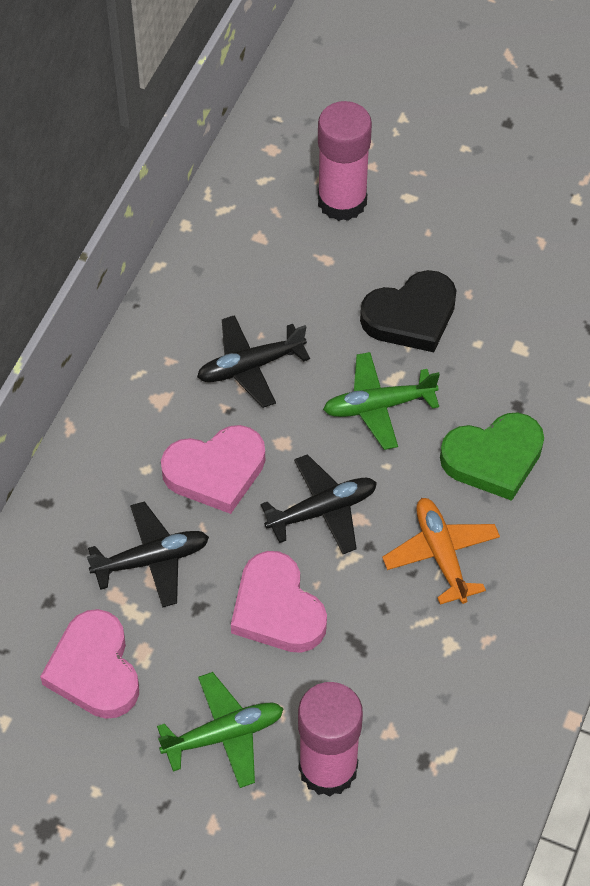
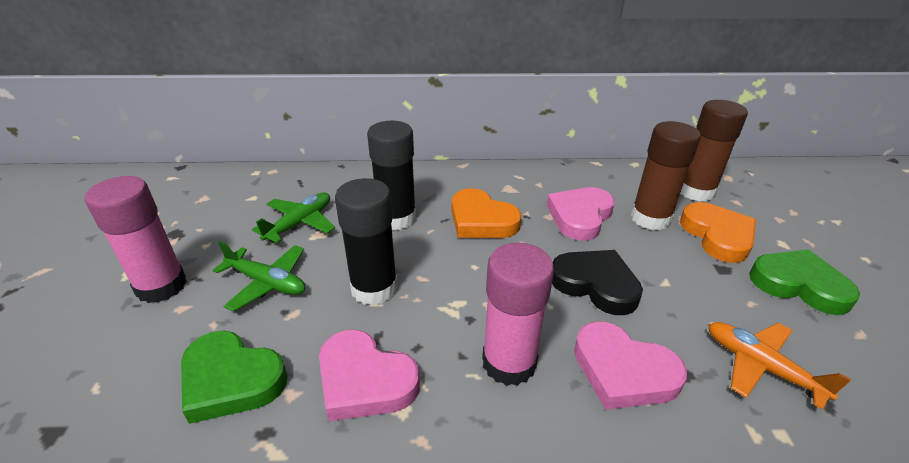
black glue stick: none = 0 -> [335,178,398,306] [367,121,416,231] = 2
black plane: [87,501,209,608] [197,315,310,408] [260,454,377,554] = 3 -> none = 0
brown glue stick: none = 0 -> [631,121,701,230] [680,100,748,202] = 2
green heart: [440,413,544,501] = 1 -> [181,330,287,424] [749,249,860,315] = 2
orange heart: none = 0 -> [452,188,522,238] [680,202,756,263] = 2

